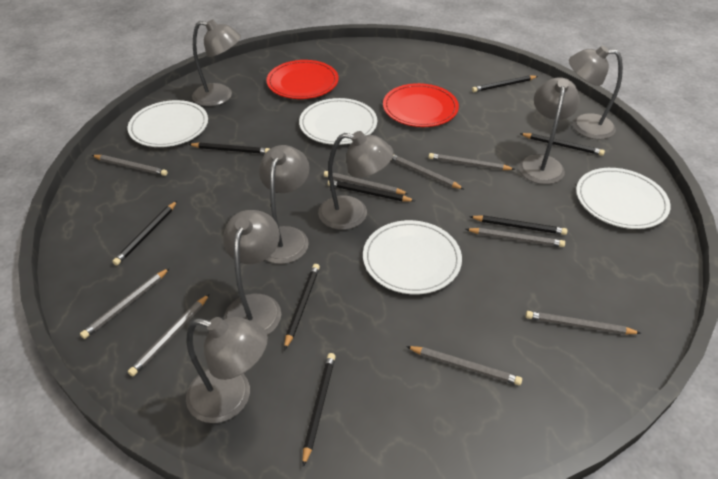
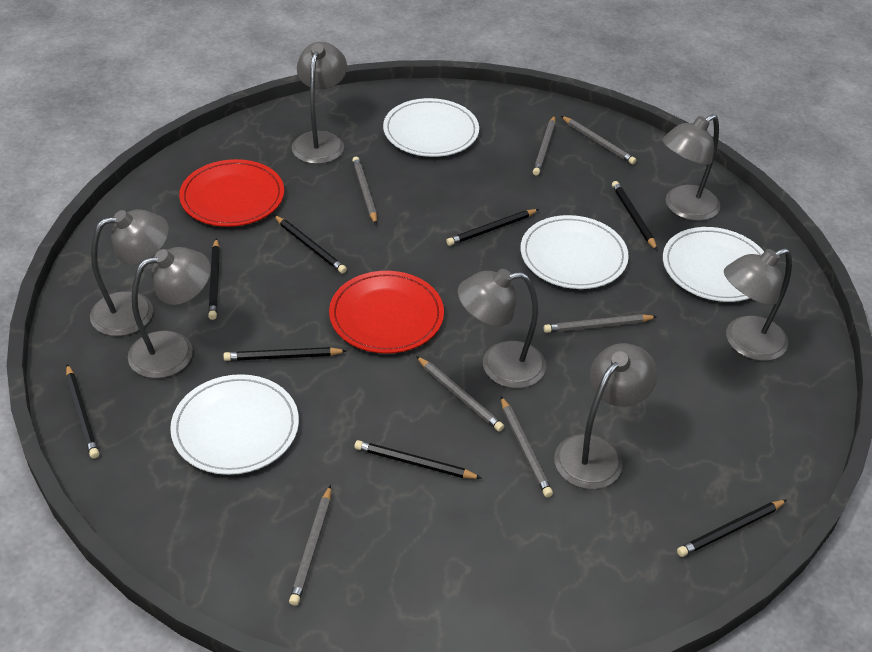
grey pencil: [80,268,170,339] [92,155,168,176] [128,294,209,376] [324,171,409,194] [391,154,464,189] [406,346,522,385] [429,153,515,170] [466,228,565,247] [526,311,641,335] = 9 -> [289,485,331,606] [352,157,377,224] [416,356,504,432] [501,396,553,497] [533,115,555,176] [544,314,657,333] [561,116,636,164] = 7

